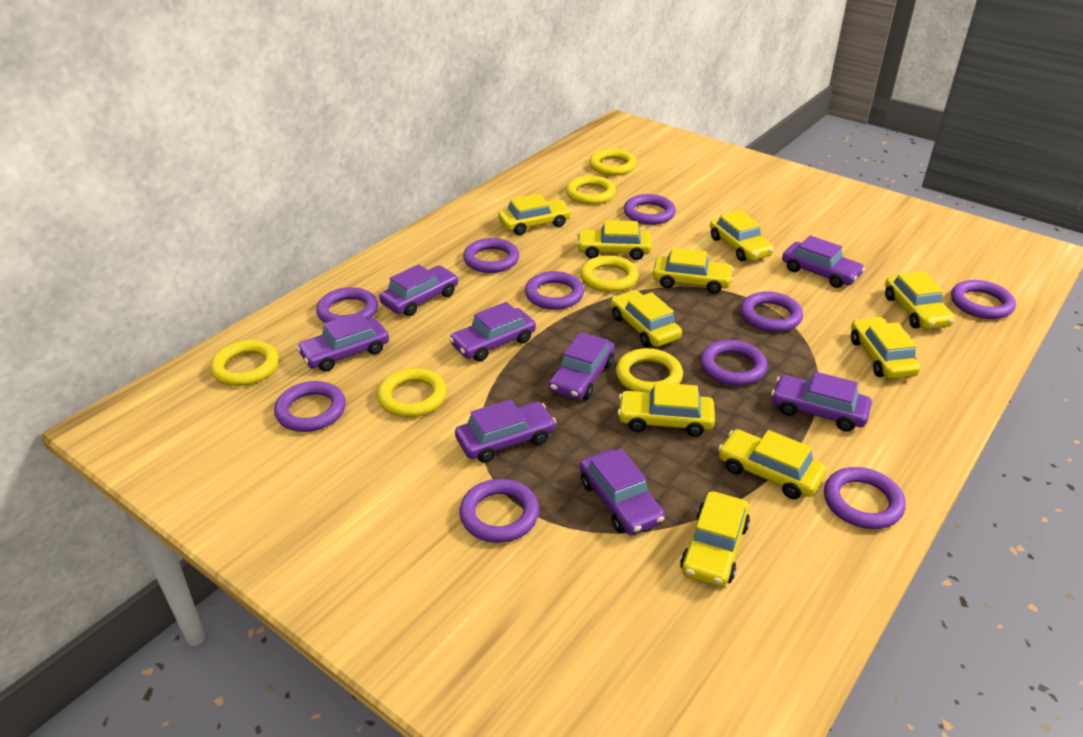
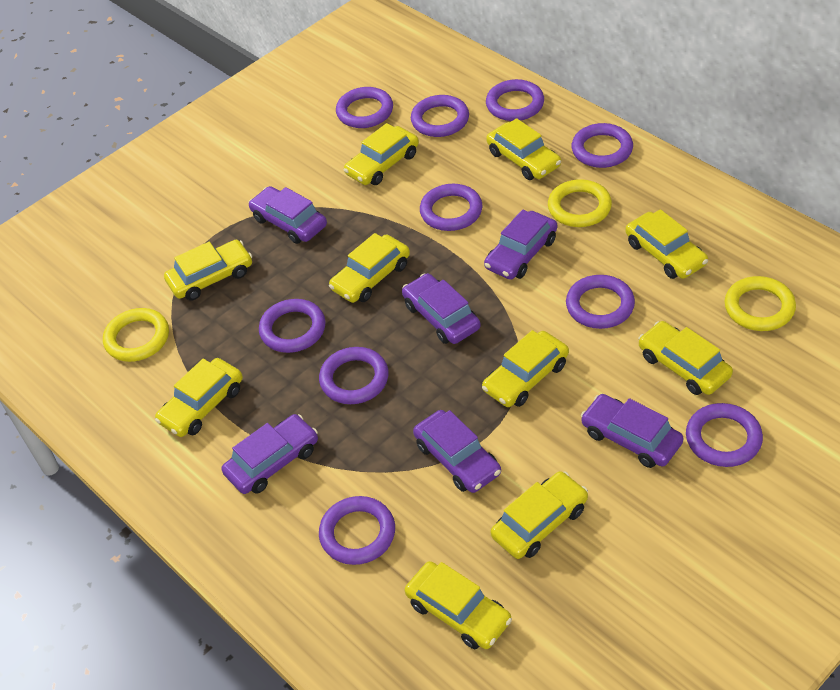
purple car: [297,312,389,372] [379,264,458,316] [449,302,536,361] [455,399,556,463] [549,332,615,400] [579,448,665,535] [771,371,872,432] [782,235,865,288] = 8 -> [221,414,318,494] [249,186,327,244] [402,273,481,344] [413,410,501,493] [484,209,557,280] [581,394,684,468] = 6
yellow ring: [210,340,279,386] [377,368,447,417] [566,175,616,205] [581,255,638,292] [589,149,637,175] [616,348,683,392] = 6 -> [103,308,169,362] [548,179,612,227] [725,276,796,331] = 3

